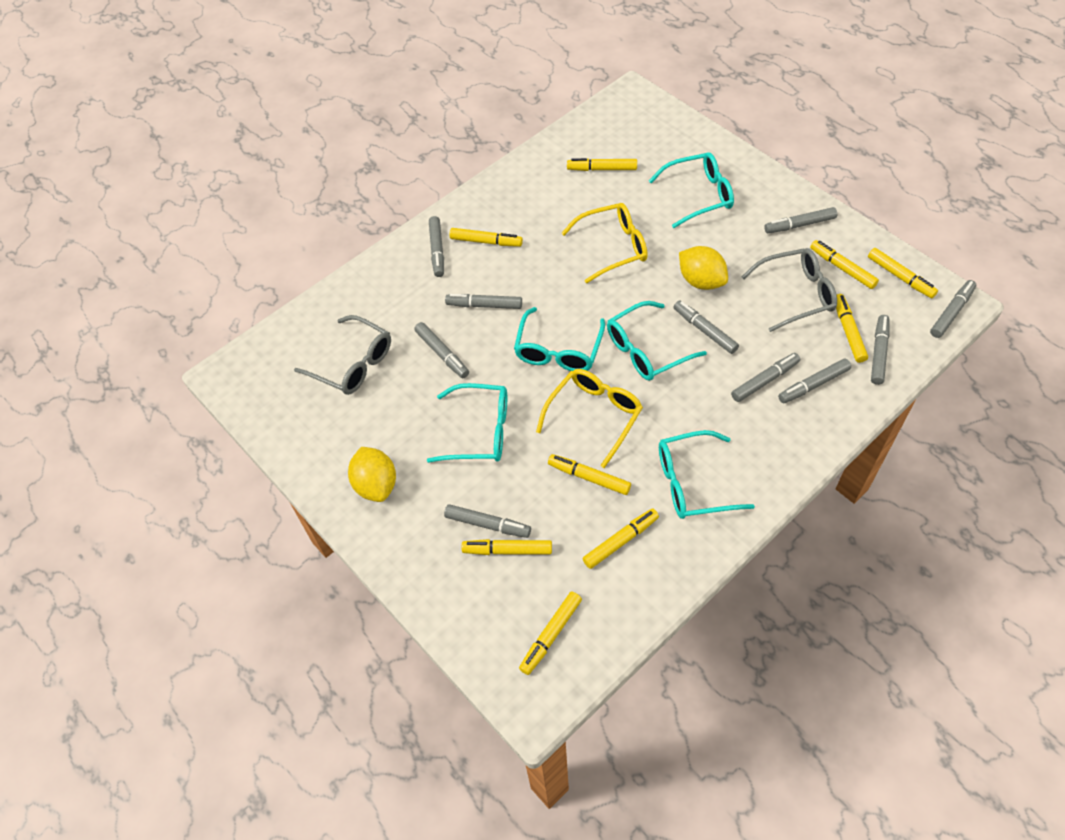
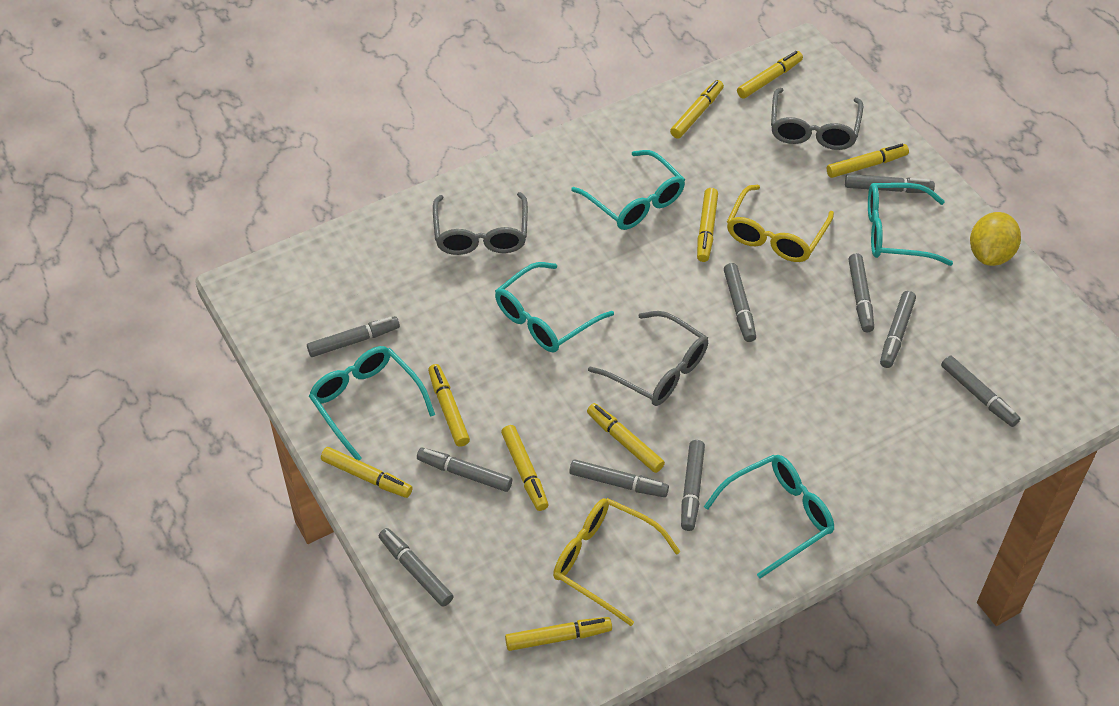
grey glasses: [294,315,391,395] [742,248,837,332] = 2 -> [433,192,528,255] [588,311,708,406] [771,88,863,150] = 3
yellow lemon: [348,447,396,502] [679,246,728,290] = 2 -> [970,212,1021,266] = 1

